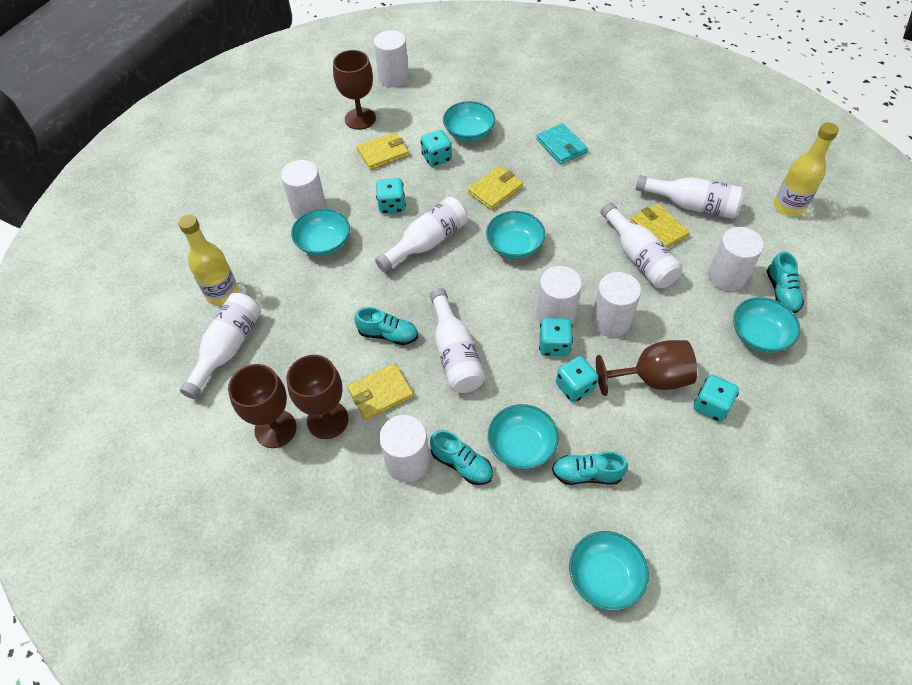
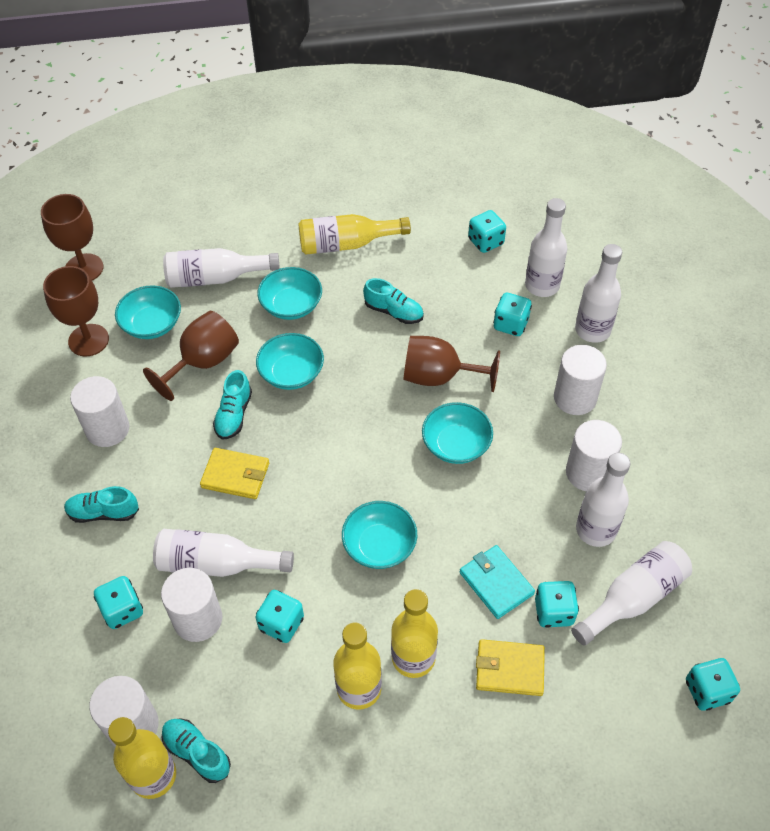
turquoise bowl: [291,209,350,256] [443,101,495,141] [486,211,545,259] [488,404,559,469] [569,531,649,611] [733,297,800,353] = 6 -> [115,285,181,339] [256,333,324,390] [258,267,322,320] [342,501,417,569] [422,402,493,464] = 5
turquoise dice: [376,178,406,214] [421,130,452,167] [539,318,573,356] [556,356,598,402] [694,375,739,422] = 5 -> [94,576,143,629] [255,590,304,643] [468,210,506,253] [493,293,532,336] [535,581,579,628] [686,658,740,711] = 6
white bottle: [180,293,261,399] [375,197,468,272] [430,288,485,393] [600,202,683,288] [636,175,744,219] = 5 -> [153,529,294,577] [163,248,280,288] [525,198,567,297] [571,541,692,646] [575,244,622,343] [576,453,631,547] = 6
white cylinder: [281,160,326,219] [374,30,409,87] [379,415,430,482] [536,266,582,324] [591,272,641,337] [708,227,764,291] = 6 -> [70,376,129,447] [89,676,159,747] [161,568,222,642] [554,345,607,415] [566,420,622,491] = 5
yellow bottle: [178,215,238,305] [774,122,839,217] = 2 -> [108,717,176,799] [299,214,411,254] [333,622,382,709] [391,589,438,678] = 4
yellow wallet: [347,363,414,420] [357,132,409,170] [468,166,523,210] [630,204,689,248] = 4 -> [200,448,269,499] [476,639,545,696] = 2

